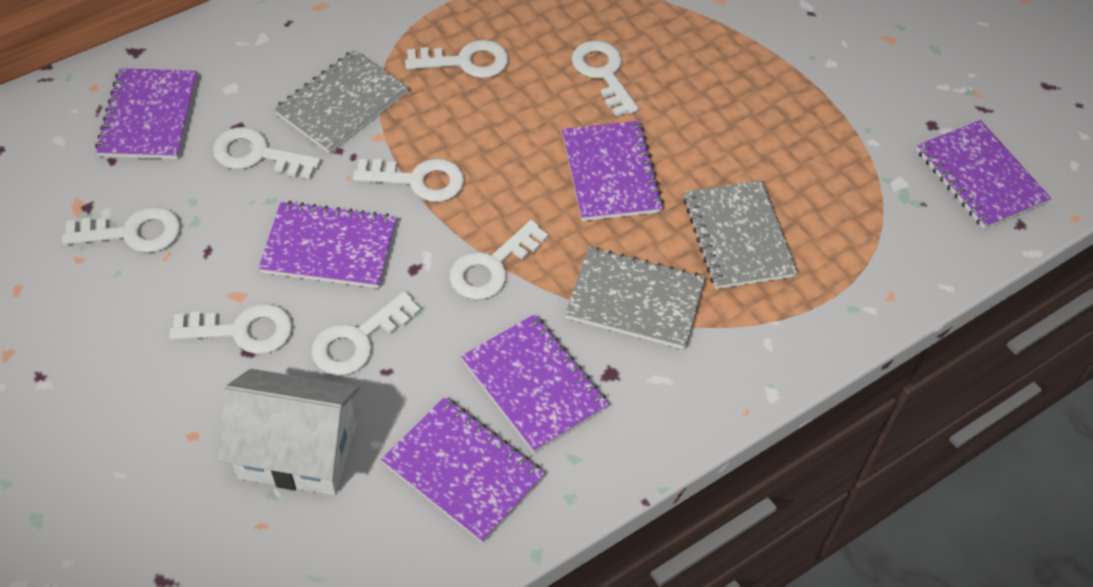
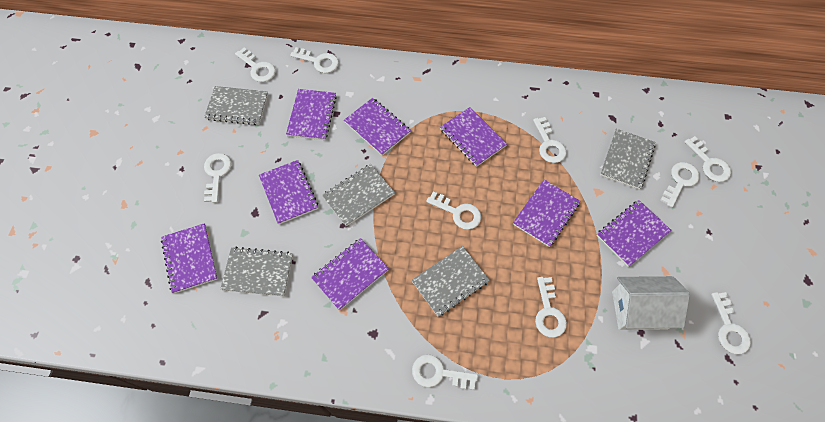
grey notebook: [274,50,409,153] [565,247,706,350] [683,180,798,289] = 3 -> [204,86,268,125] [220,247,293,296] [322,164,395,227] [412,246,490,317] [600,129,656,190] = 5
purple notebook: [95,68,198,159] [259,201,397,288] [381,397,545,543] [461,314,609,453] [562,121,664,221] [917,120,1051,229] = 6 -> [161,223,218,294] [259,160,318,224] [286,89,337,140] [311,238,389,311] [344,98,411,156] [440,107,507,167] [513,180,580,247] [596,200,671,267] = 8
white key: [62,207,180,253] [169,303,292,354] [213,127,321,179] [311,291,421,375] [353,159,464,202] [405,40,509,78] [450,220,549,300] [572,40,639,117] = 8 -> [204,153,232,203] [235,47,276,82] [290,47,339,73] [412,354,478,390] [426,191,481,230] [533,117,566,163] [535,277,567,338] [660,162,699,208] [685,136,731,182] [711,292,751,354] = 10

